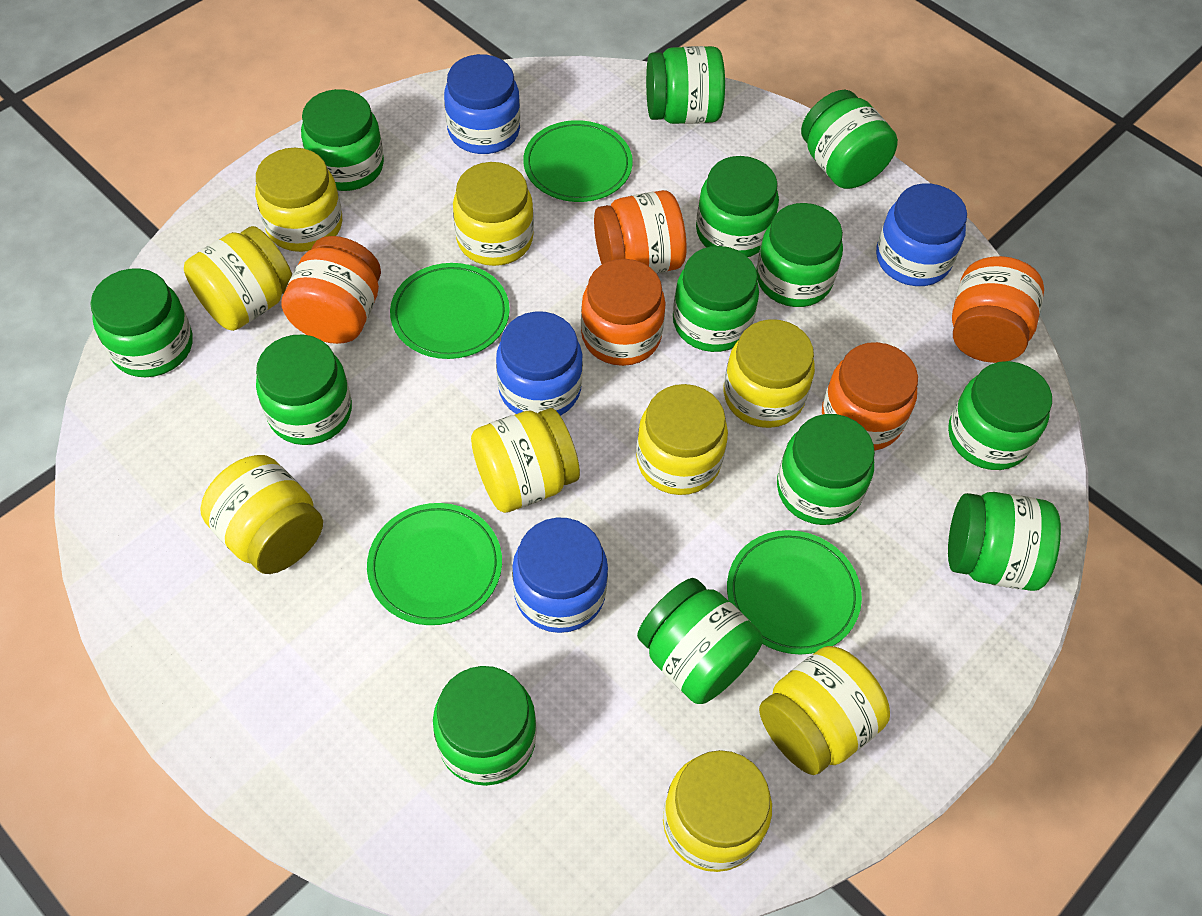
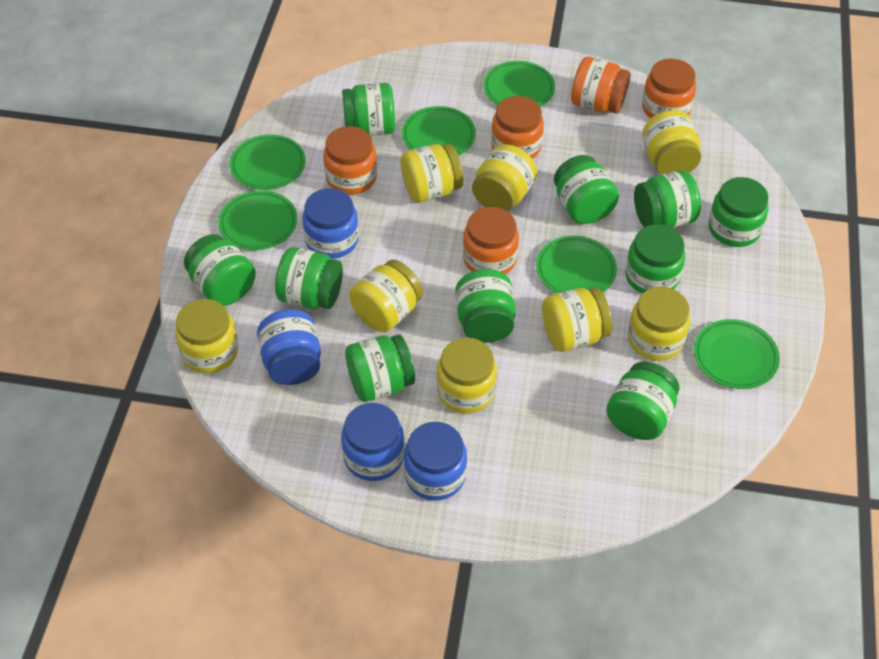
green jar: [90,268,193,377] [256,334,352,445] [301,89,384,191] [433,666,537,786] [637,578,763,704] [646,46,725,124] [673,246,759,352] [696,156,779,257] [756,203,843,307] [777,414,875,525] [801,90,898,189] [948,361,1052,470] [948,492,1061,591] = 13 -> [184,234,256,306] [275,247,343,309] [342,83,395,136] [345,334,415,402] [455,269,516,343] [554,155,619,224] [606,362,679,440] [625,224,685,294] [634,170,701,228] [708,177,769,247] = 10
green plate: [367,503,502,625] [390,263,510,359] [523,120,633,202] [727,530,862,655] = 4 -> [218,190,297,250] [230,135,306,190] [402,106,476,155] [483,61,555,107] [536,236,617,293] [694,319,780,389] = 6
yellow jar: [184,226,292,331] [200,455,323,574] [255,148,342,252] [453,162,534,266] [471,408,580,513] [636,384,728,495] [663,750,772,872] [723,319,815,428] [759,646,890,775] = 9 -> [175,299,239,373] [349,260,423,332] [400,144,463,203] [437,338,497,414] [472,144,537,212] [542,288,612,352] [628,287,690,361] [642,110,701,174] = 8

